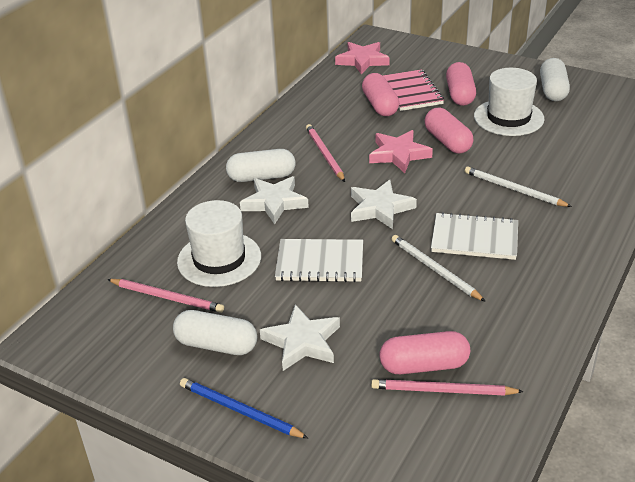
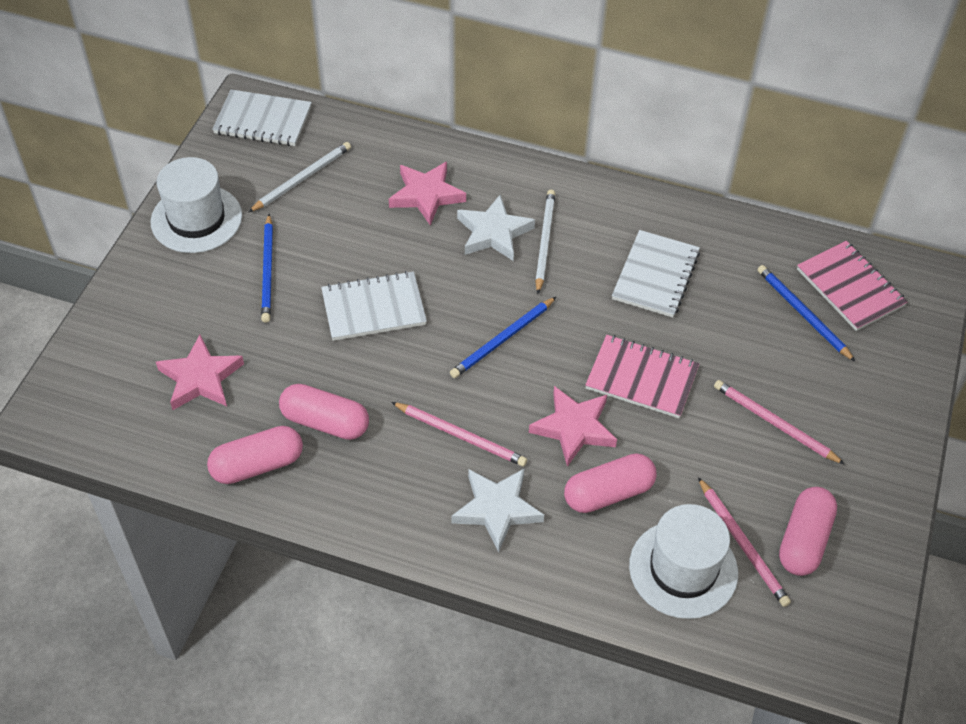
blue pencil: [180,378,308,438] = 1 -> [261,214,273,323] [450,297,556,378] [757,265,856,362] = 3
pink notebook: [383,69,444,111] = 1 -> [585,335,699,418] [797,241,907,331] = 2
pink star: [335,42,389,74] [369,130,433,173] = 2 -> [156,335,244,410] [389,162,466,225] [529,386,617,466] = 3
white capsule: [173,310,257,355] [226,149,296,182] [540,58,570,101] = 3 -> none = 0
white notebook: [275,239,363,282] [431,212,518,260] = 2 -> [212,89,312,146] [321,271,427,341] [612,230,700,317] = 3
white star: [240,176,309,224] [260,304,340,371] [351,180,417,229] = 3 -> [452,469,544,552] [457,195,535,261] = 2

